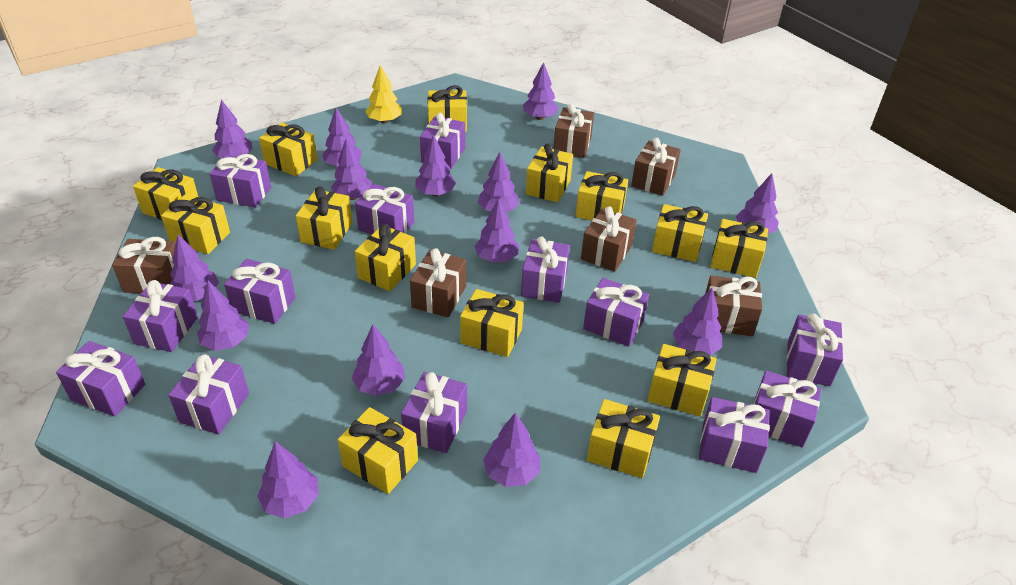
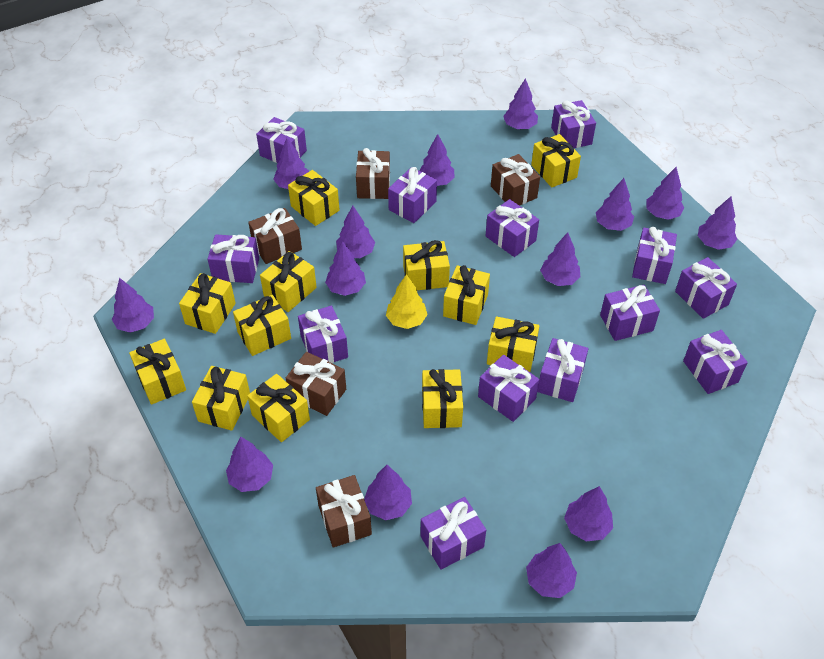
brown gift: [112,237,176,294] [410,248,466,317] [553,104,594,158] [581,206,637,272] [631,137,681,196] [705,275,762,336] = 6 -> [248,208,302,264] [286,352,346,416] [316,475,372,547] [356,148,390,199] [491,154,540,206] = 5
yellow gift: [133,167,198,220] [161,195,230,254] [259,123,317,176] [296,186,353,250] [338,407,418,494] [355,224,416,291] [427,85,467,132] [460,289,524,357] [526,144,573,202] [576,171,628,220] [587,399,660,478] [648,344,716,417] [652,204,708,262] [710,219,768,278] = 14 -> [129,339,186,405] [179,273,236,334] [192,366,250,431] [233,295,291,356] [247,374,310,442] [260,251,317,312] [288,170,339,226] [403,240,450,290] [422,369,463,428] [443,265,490,325] [487,317,539,372] [531,134,581,188] = 12

